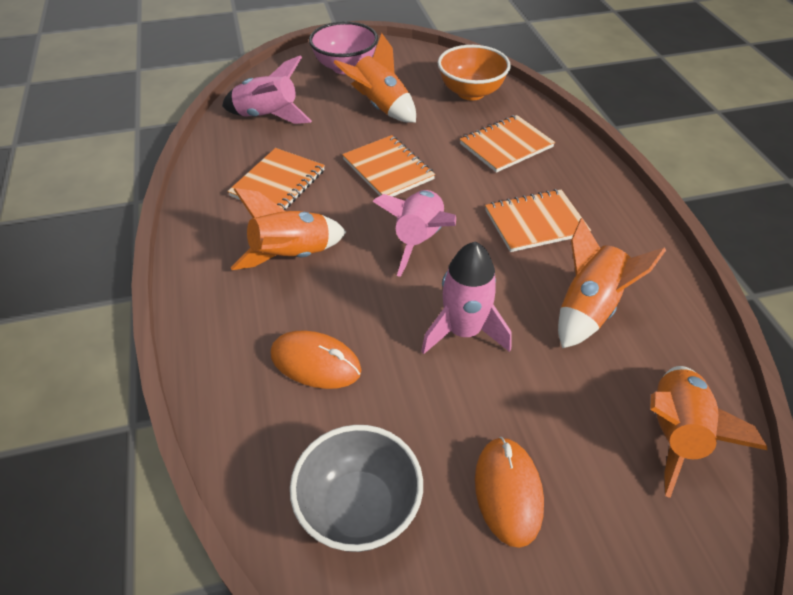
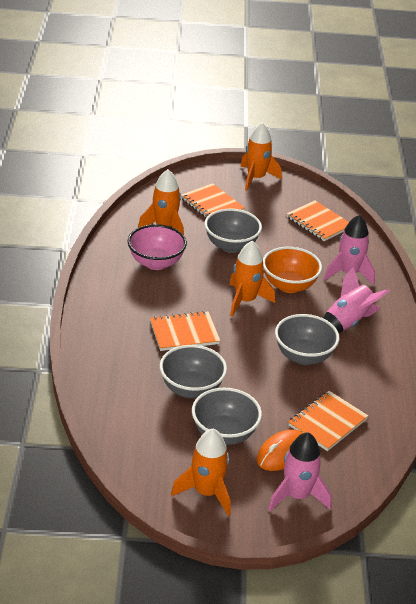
grey bowl: [290,425,423,552] = 1 -> [160,345,227,399] [192,388,262,445] [204,209,262,253] [275,314,339,365] = 4
orange mouse: [270,331,361,389] [475,437,544,548] = 2 -> [257,429,303,471] = 1

